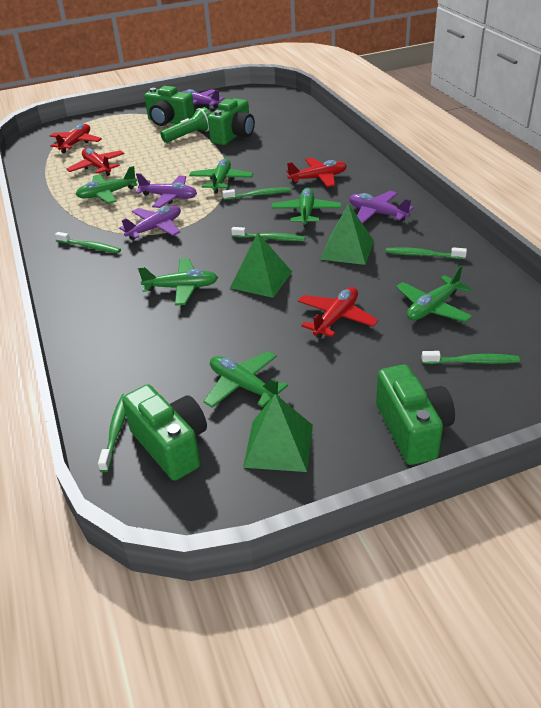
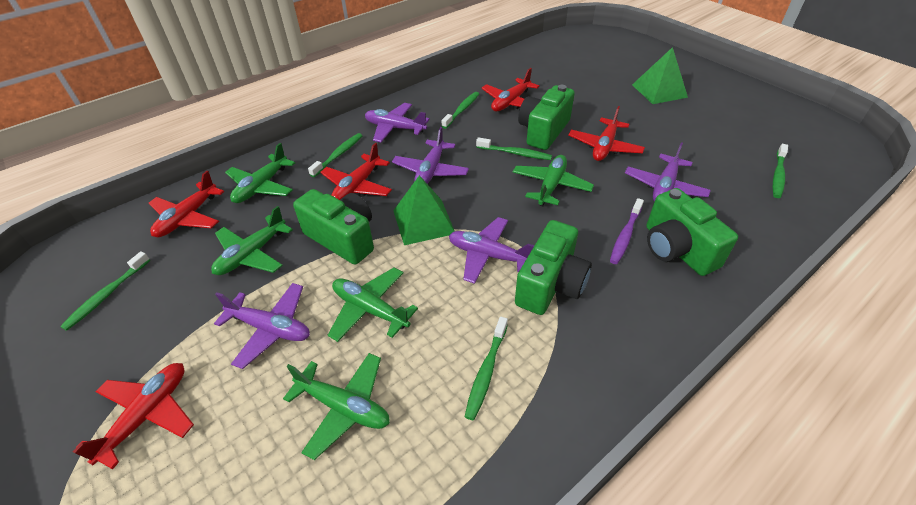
green flashlight: [160,107,211,143] = 1 -> none = 0
green plane: [75,166,138,204] [138,258,218,306] [189,158,253,194] [203,351,288,408] [271,187,341,227] [396,266,472,322] = 6 -> [211,206,293,275] [225,143,295,203] [283,353,390,460] [328,268,418,342] [513,155,594,206] = 5
green pyramid: [230,233,292,298] [243,394,313,472] [320,203,374,265] = 3 -> [393,175,455,245] [632,47,688,104] = 2
purple plane: [119,206,181,240] [135,173,197,208] [182,89,225,109] [349,191,414,224] = 4 -> [214,283,310,369] [365,103,430,142] [392,127,469,184] [449,217,535,284] [625,142,711,202] = 5
purple toothbrush: none = 0 -> [610,198,644,264] = 1
red plane: [50,124,102,153] [67,148,125,176] [286,158,347,187] [298,287,378,338] = 4 -> [73,363,194,469] [149,171,224,237] [320,143,392,200] [481,68,539,111] [568,106,645,161] = 5

